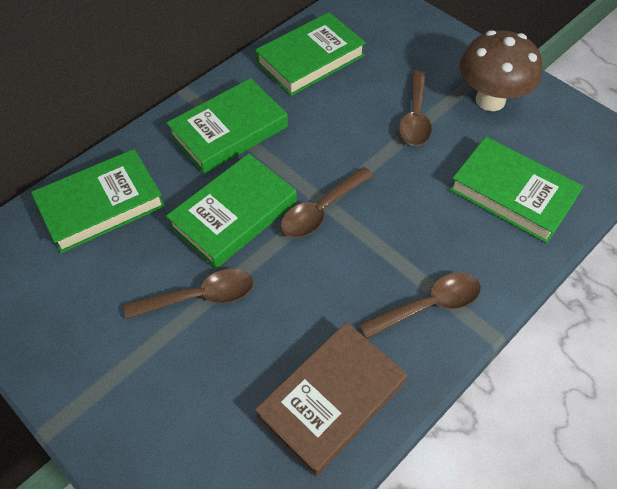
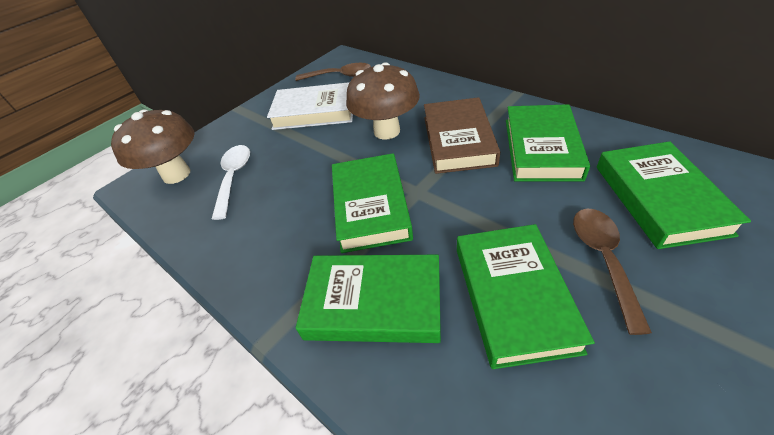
brown mushroom: [460,30,542,111] = 1 -> [111,109,194,184] [346,62,420,140] = 2
brown spoon: [124,269,253,319] [280,167,374,238] [359,273,481,339] [399,70,432,146] = 4 -> [295,63,371,81] [573,209,652,335] = 2
white book: none = 0 -> [267,82,353,130] = 1
white spoon: none = 0 -> [212,145,250,220] = 1

